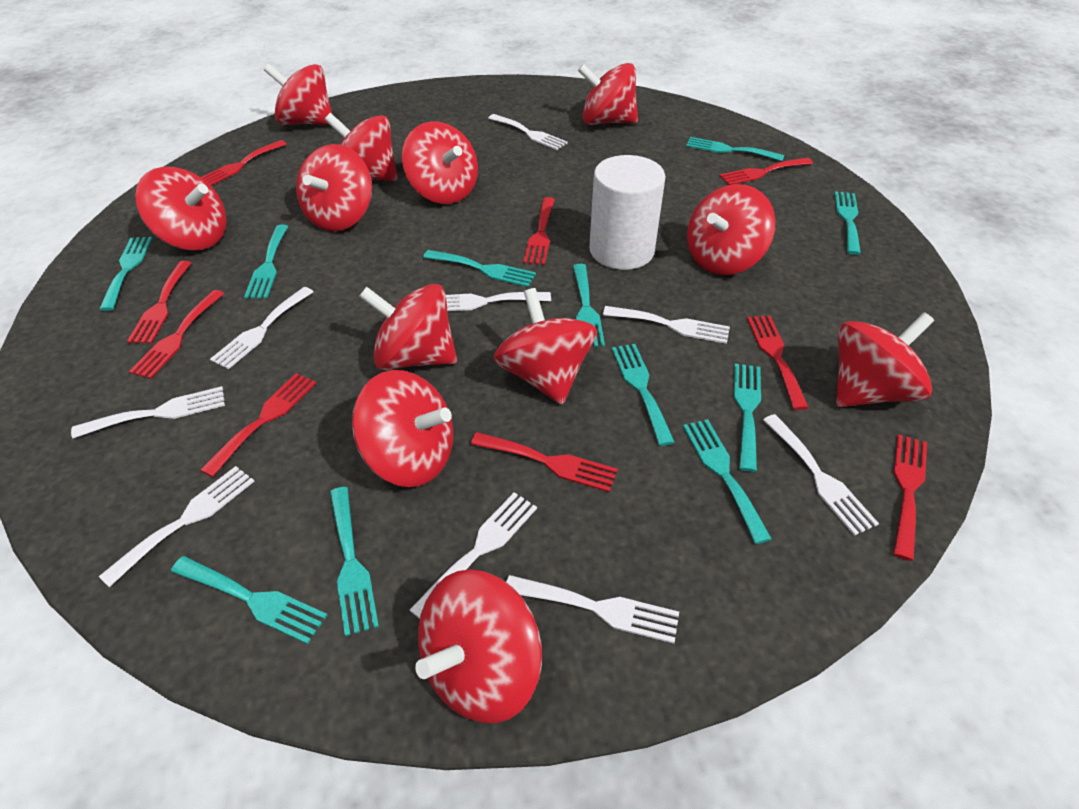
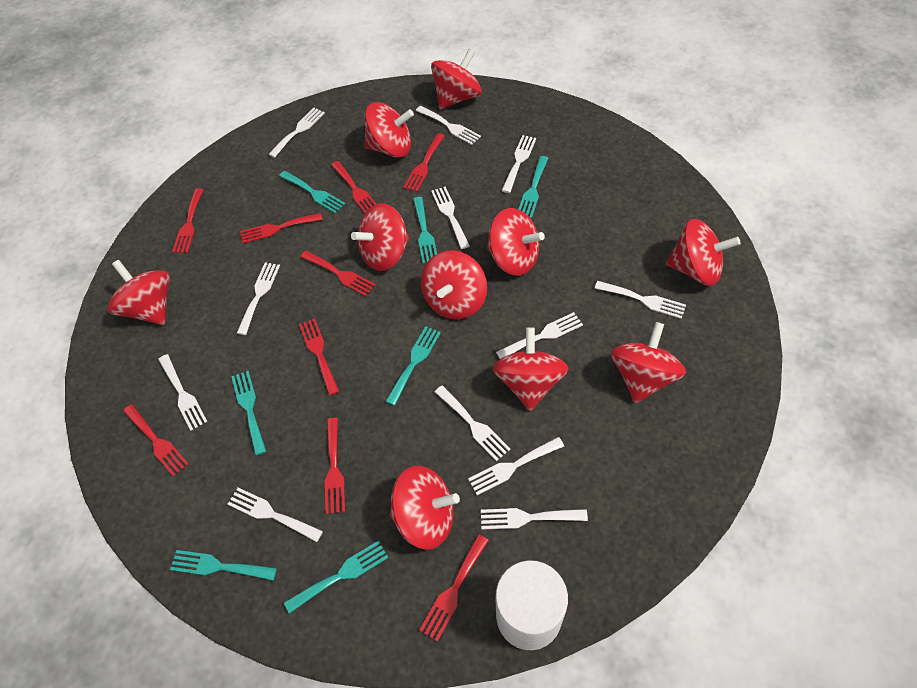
red spinning top: [135,167,227,250] [264,64,332,125] [296,144,372,231] [325,113,398,181] [352,370,453,487] [359,284,457,370] [402,121,478,204] [415,569,542,723] [493,288,597,405] [578,63,638,125] [687,184,775,275] [836,312,934,407] = 12 -> [107,260,170,325] [351,203,409,271] [364,102,414,158] [390,466,460,550] [421,250,487,319] [431,48,482,109] [487,208,545,276] [493,327,568,411] [611,322,686,403] [666,219,741,286] = 10
turquoise fork: [99,237,153,311] [171,556,327,644] [244,225,288,299] [330,487,379,636] [423,250,536,287] [573,264,605,347] [612,344,675,446] [683,419,772,544] [686,137,784,161] [734,364,761,472] [835,191,861,255] = 11 -> [170,550,277,581] [231,371,266,455] [279,171,345,213] [284,540,388,614] [385,326,441,406] [413,197,437,264] [518,156,548,218] = 7
white fork: [71,386,225,439] [98,466,255,587] [210,287,314,369] [410,492,537,619] [446,292,551,311] [488,114,568,150] [506,575,679,644] [603,306,730,344] [763,414,879,536] = 9 -> [158,354,208,431] [228,488,323,542] [237,263,280,335] [269,107,325,158] [416,106,481,145] [431,187,470,249] [435,385,510,461] [468,437,564,495] [481,508,588,530] [496,312,583,359] [502,135,536,193] [595,281,686,319] = 12

